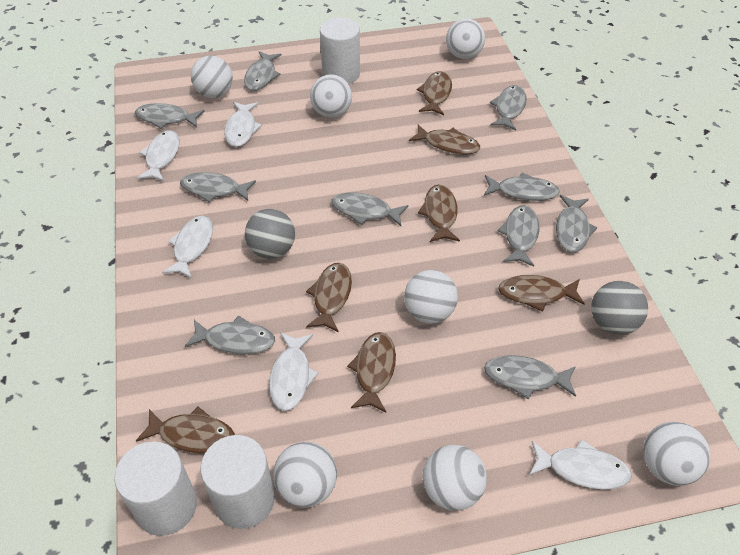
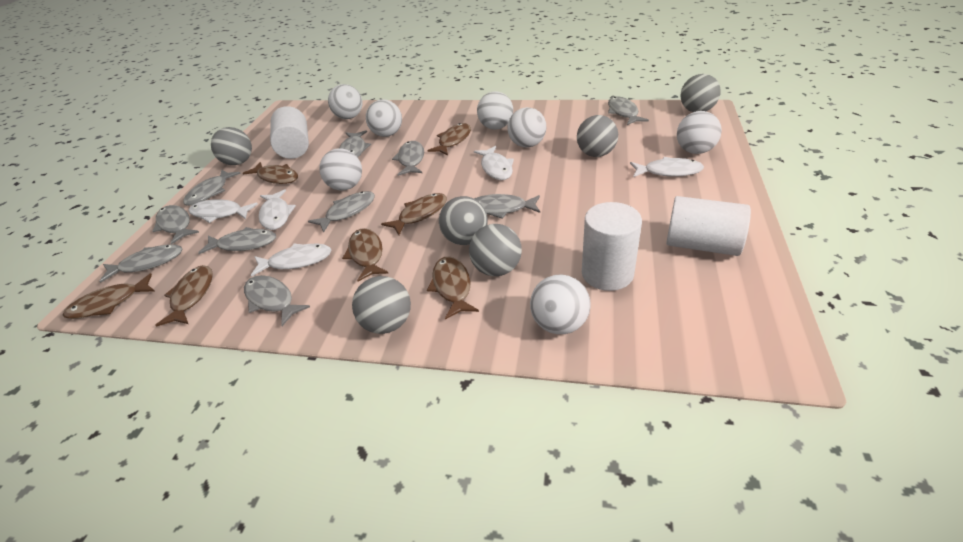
grey ball: [245,209,295,259] [591,281,648,335] = 2 -> [211,127,252,165] [352,276,411,334] [439,196,488,245] [469,224,522,276] [577,115,618,157] [681,74,721,112] = 6

